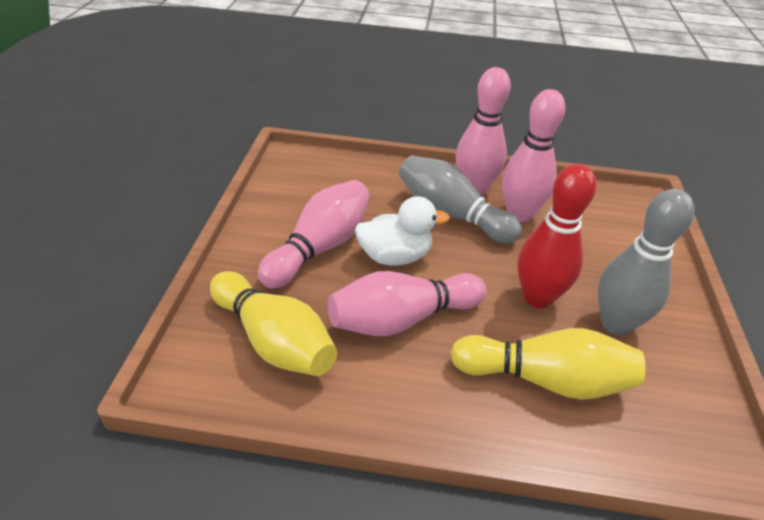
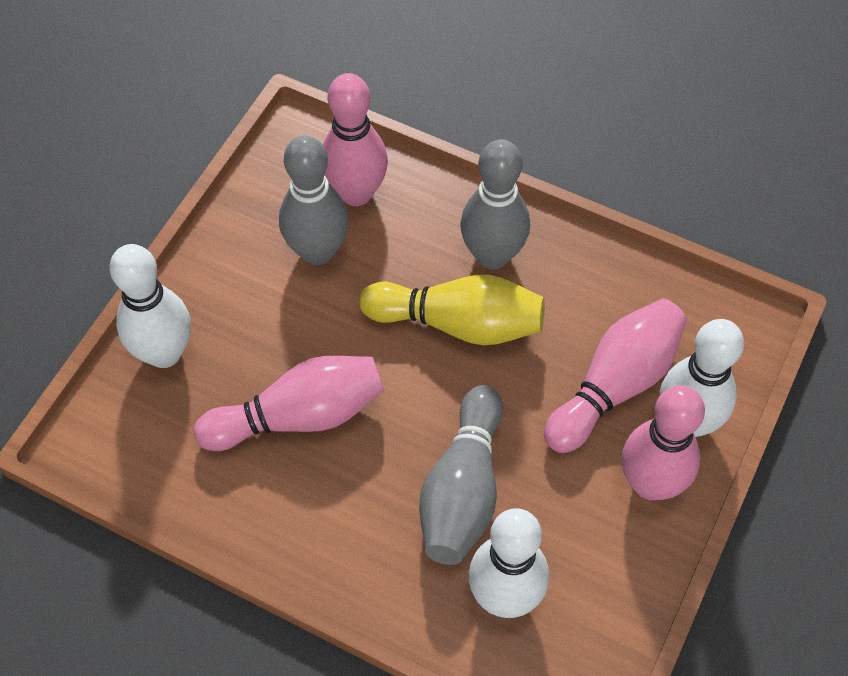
grey bowling pin: [399,156,522,244] [598,189,694,335] = 2 -> [279,135,349,265] [419,385,503,565] [460,139,530,269] = 3
red bowling pin: [517,164,597,308] = 1 -> none = 0
white bowling pin: none = 0 -> [110,244,191,368] [468,508,549,618] [660,319,744,437] = 3
white duck: [355,196,450,266] = 1 -> none = 0
yellow bowling pin: [210,271,337,376] [451,328,645,400] = 2 -> [359,275,545,345] = 1

